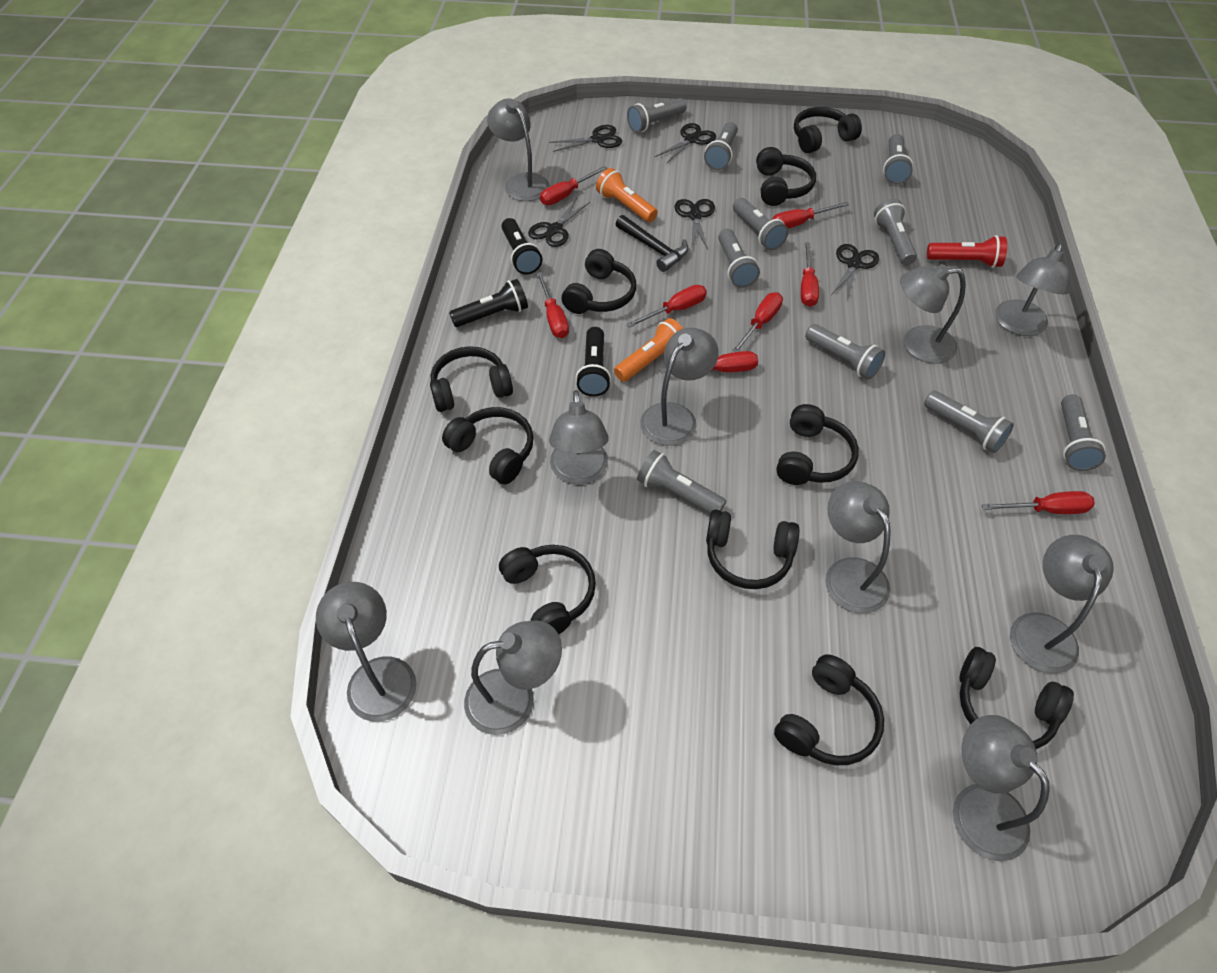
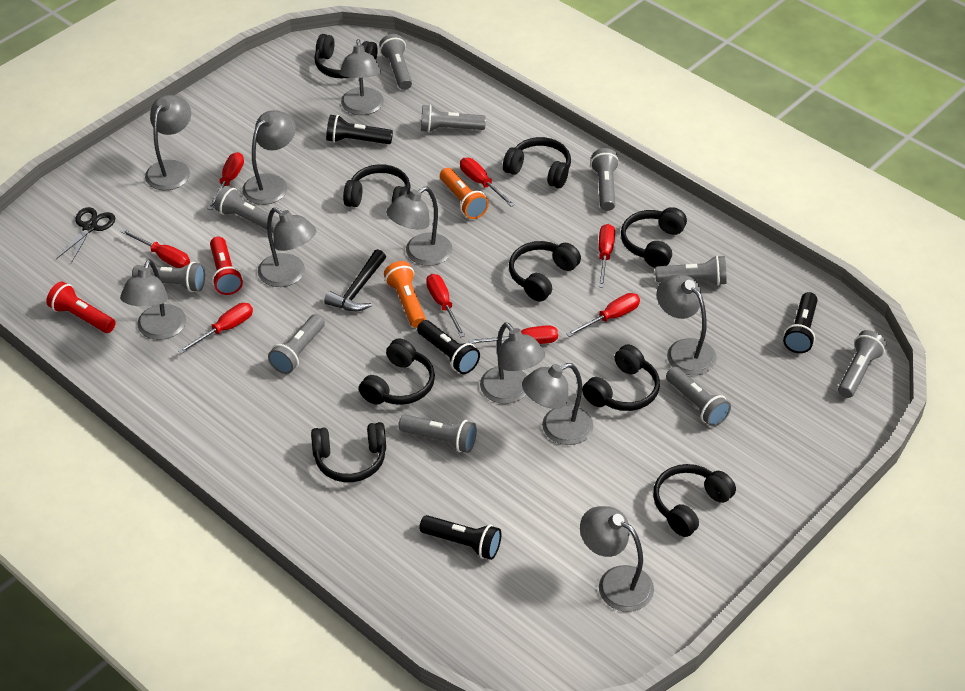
black flashlight: [449,279,528,327] [501,218,542,275] [576,327,611,397] = 3 -> [326,115,393,144] [417,320,480,374] [419,515,501,560] [783,292,818,353] = 4
black headphones: [430,346,513,412] [442,407,534,484] [499,545,596,634] [562,249,636,314] [706,509,799,589] [756,147,816,206] [774,654,884,765] [776,404,859,485] [794,107,862,153] [960,647,1074,749] = 10 -> [311,422,386,482] [314,34,378,78] [343,164,411,207] [359,338,435,405] [503,137,571,188] [509,241,581,302] [582,345,660,411] [621,207,687,268] [653,464,736,537] = 9
black scissors: [528,198,590,247] [549,125,622,152] [655,123,716,164] [674,199,715,250] [831,244,879,298] = 5 -> [56,207,115,263] = 1
red flashlight: [927,235,1007,268] = 1 -> [46,282,116,333] [210,237,243,295] = 2

